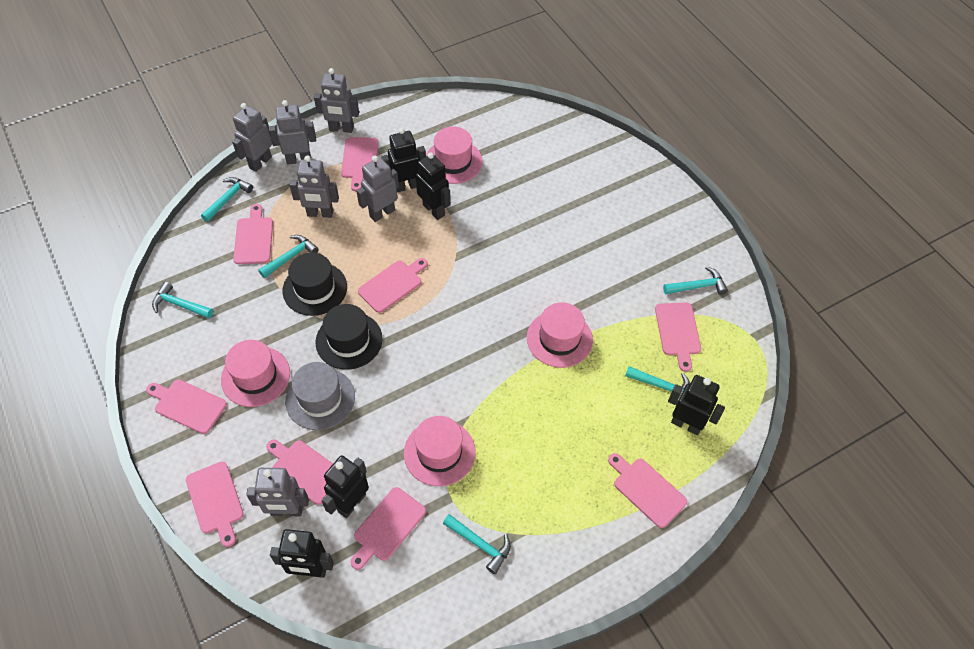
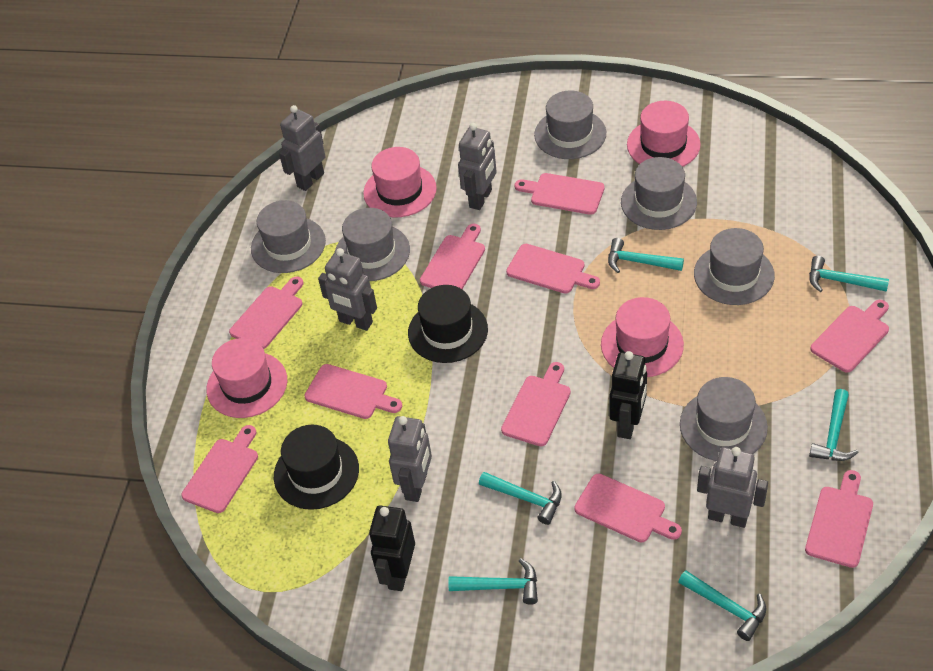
black robot: [270,529,334,578] [321,455,369,518] [381,128,426,192] [416,152,451,220] [668,375,725,435] = 5 -> [369,505,415,591] [610,351,647,439] = 2
grey hat: [285,362,355,430] = 1 -> [251,200,326,273] [335,208,410,281] [534,90,606,159] [621,157,697,230] [680,377,768,461] [694,228,775,305] = 6
grey robot: [232,103,272,172] [246,468,309,516] [269,100,316,164] [290,155,339,218] [314,68,359,133] [356,156,399,222] = 6 -> [279,105,325,191] [318,248,377,331] [388,416,432,502] [458,123,497,210] [697,447,768,528] = 5
pink cutting board: [146,380,227,434] [186,462,244,547] [233,204,273,264] [266,440,333,505] [341,137,379,192] [350,487,426,570] [358,258,428,313] [608,453,687,528] [655,302,701,372] = 9 -> [181,425,258,513] [229,277,303,349] [305,364,402,419] [420,223,485,289] [501,362,571,446] [506,244,600,294] [514,173,605,215] [574,474,682,542] [805,470,873,568] [810,300,889,373] = 10

